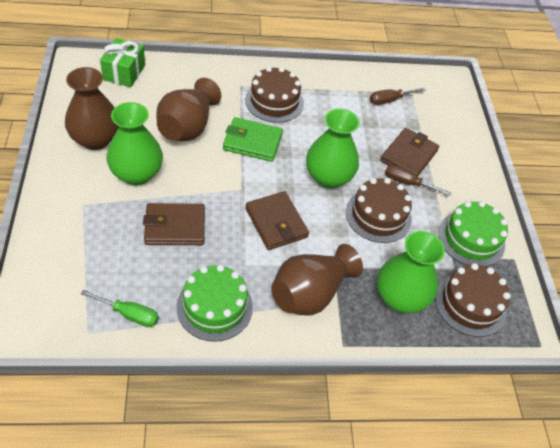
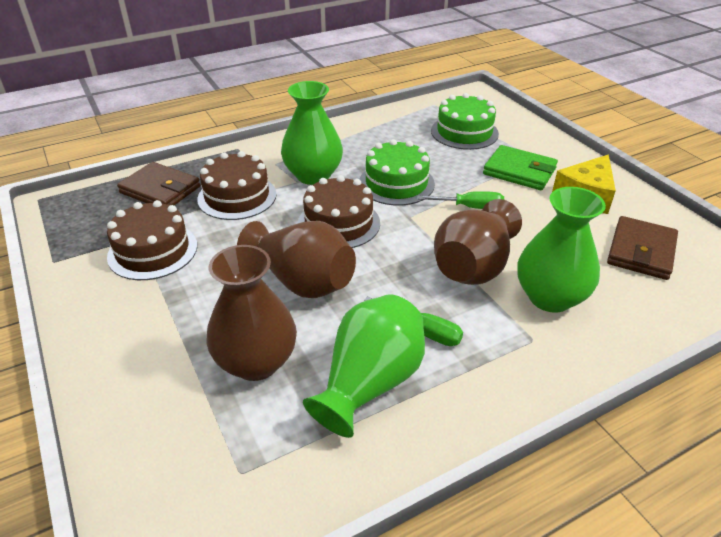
brown screwdriver: [370,87,426,105] [385,165,451,196] = 2 -> none = 0
brown wallet: [143,203,205,245] [245,191,309,250] [380,128,439,177] = 3 -> [117,162,200,205] [607,216,678,280] = 2
green gift: [100,38,145,87] = 1 -> none = 0
green screwdriver: [81,290,159,327] = 1 -> [364,296,463,346] [418,191,504,209] = 2
yellow cheese: none = 0 -> [552,155,616,214] = 1

